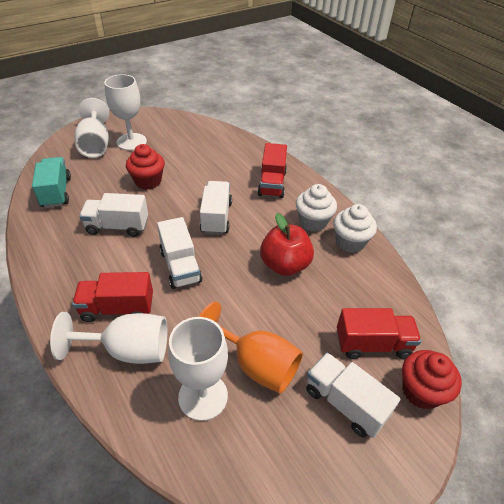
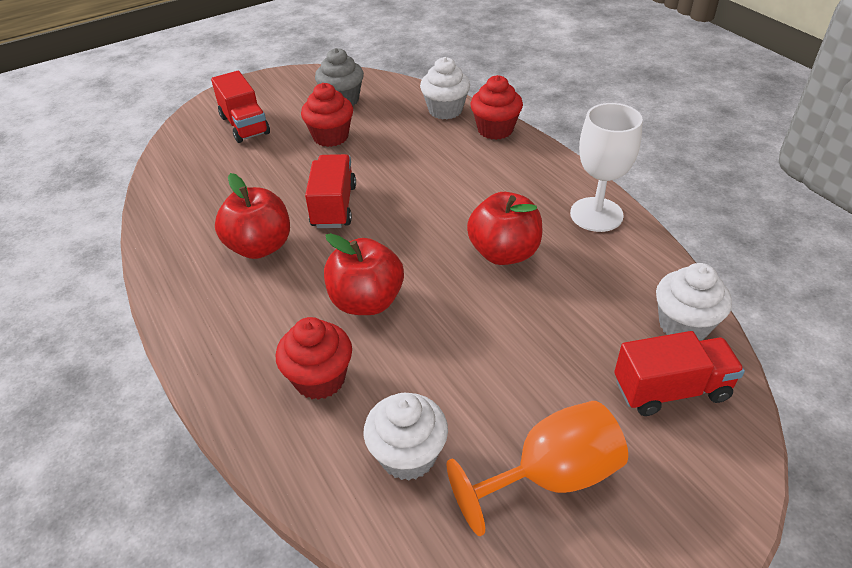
grey cupcake: none = 0 -> [315,48,364,106] = 1
red apple: [260,213,314,276] = 1 -> [215,173,290,259] [324,233,404,315] [467,192,542,265] = 3
red cupcake: [126,144,165,190] [402,350,462,409] = 2 -> [276,317,352,400] [301,83,353,147] [470,75,523,140] = 3
turquoise truck: [32,157,71,208] = 1 -> none = 0
white cupcake: [296,184,337,232] [333,204,377,253] = 2 -> [364,393,448,481] [420,57,470,119] [656,263,732,341] = 3
white goblet: [50,312,167,364] [75,98,109,158] [104,74,147,151] [168,317,228,421] = 4 -> [570,103,643,232] = 1
white truck: [79,193,148,237] [157,217,202,289] [200,181,232,235] [306,353,401,438] = 4 -> none = 0

